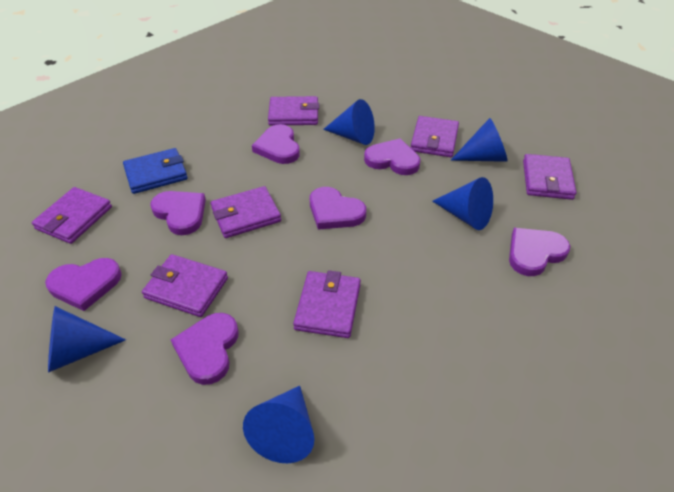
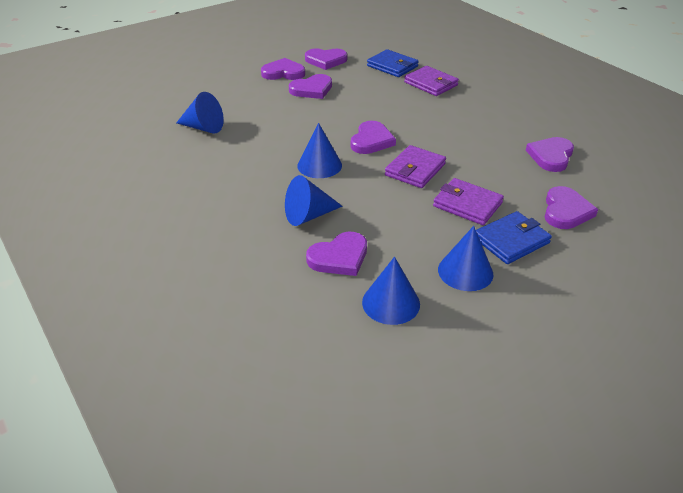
blue wallet: [123,148,188,194] = 1 -> [367,49,419,77] [476,211,552,264] = 2
purple wallet: [32,187,112,244] [142,254,228,317] [211,186,281,238] [268,96,319,126] [293,270,361,338] [411,116,459,157] [523,154,576,200] = 7 -> [385,145,446,188] [404,66,459,96] [433,178,504,225] = 3

